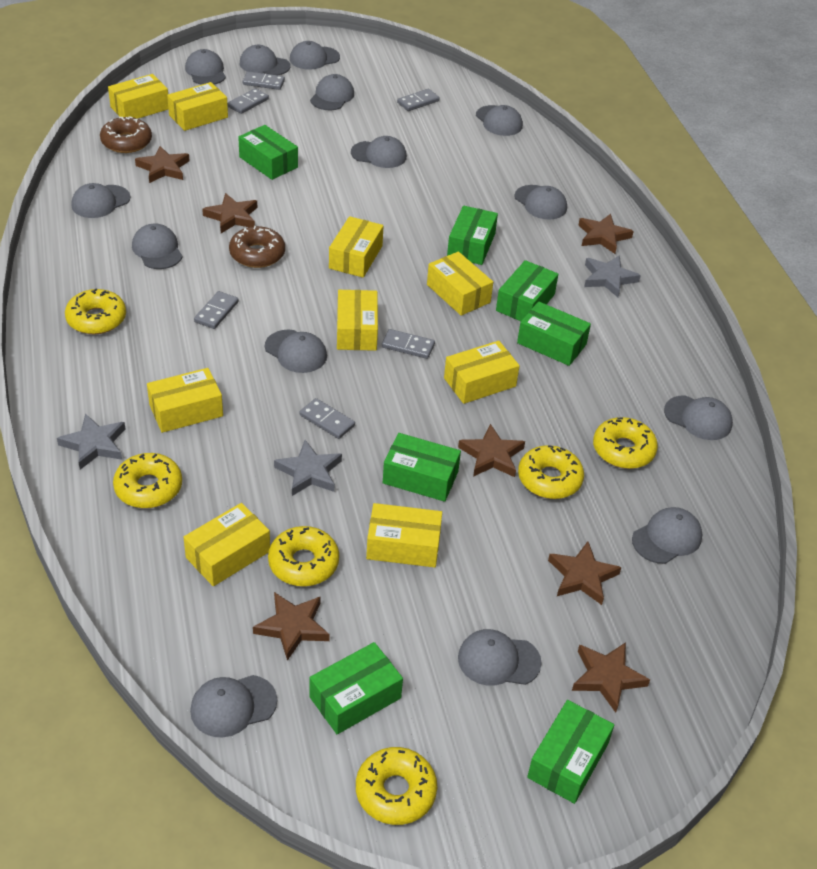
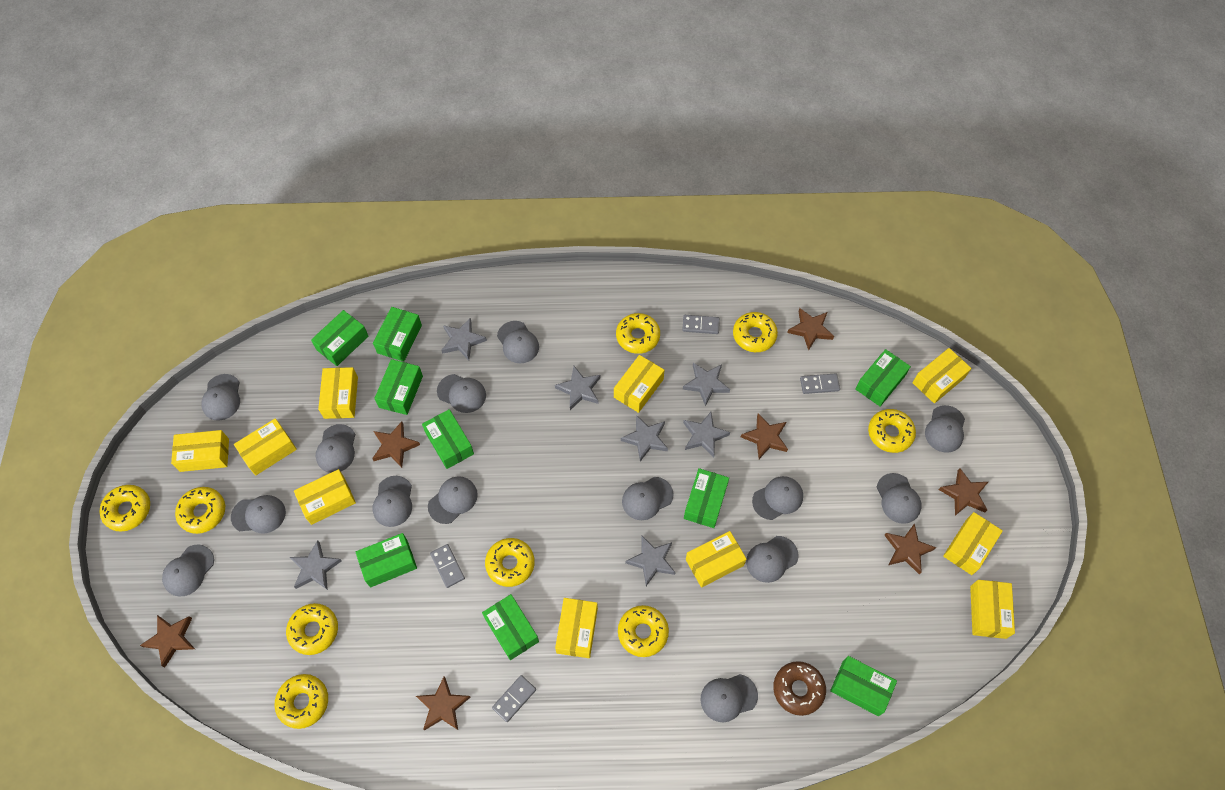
brown donut: [100,117,152,153] [229,226,285,268] = 2 -> [773,661,826,716] = 1
green box: [238,125,298,180] [310,642,403,734] [383,433,461,502] [447,206,498,265] [496,260,558,321] [517,301,591,366] [527,700,614,804] = 7 -> [311,310,369,366] [356,533,417,588] [373,307,422,362] [374,359,423,415] [422,409,474,469] [482,594,539,660] [684,468,729,528] [830,656,897,716] [855,349,911,406] = 9
grey domino: [194,291,239,329] [227,88,269,114] [243,71,285,90] [300,398,355,439] [382,329,435,359] [397,89,440,111] = 6 -> [430,544,465,588] [492,675,536,722] [682,315,720,334] [800,373,840,394] = 4
grey star: [57,414,125,470] [274,440,342,496] [584,255,641,297] = 3 -> [290,540,342,590] [441,318,487,361] [555,366,601,410] [621,415,668,461] [625,536,675,586] [683,363,730,406] [683,412,730,458] = 7
yellow box: [108,74,168,119] [147,368,223,433] [167,82,228,131] [184,503,270,586] [329,216,384,278] [337,290,378,351] [366,503,442,567] [427,251,493,316] [444,341,520,404] = 9 -> [171,430,229,472] [234,418,297,475] [294,469,356,525] [318,367,358,419] [555,598,598,658] [614,355,664,413] [686,531,747,588] [912,348,972,403] [943,512,1003,575] [970,580,1015,639] = 10
yellow donut: [65,289,126,334] [113,453,182,508] [268,526,339,586] [356,747,437,825] [518,445,584,499] [593,417,658,469] = 6 -> [99,485,150,532] [175,487,225,534] [275,674,328,729] [286,603,338,655] [485,538,535,587] [616,313,660,354] [618,605,669,657] [733,312,778,352] [868,409,916,453] = 9

